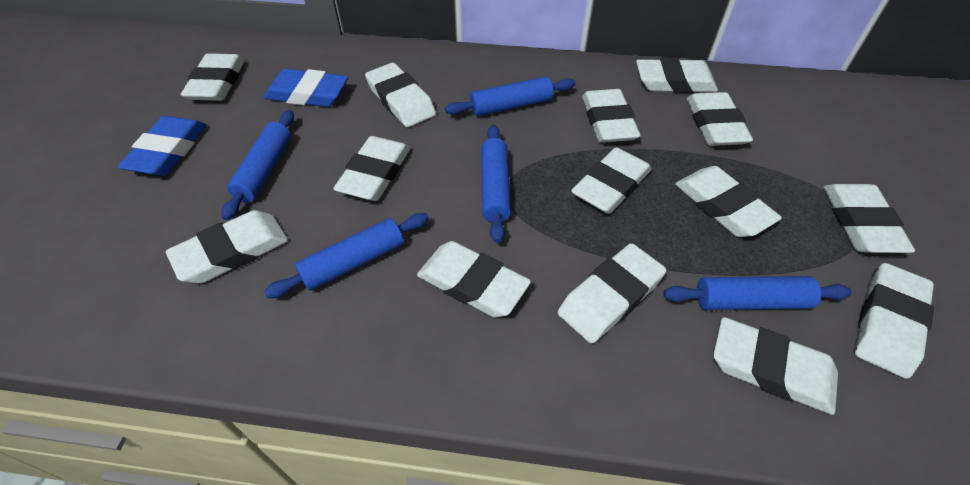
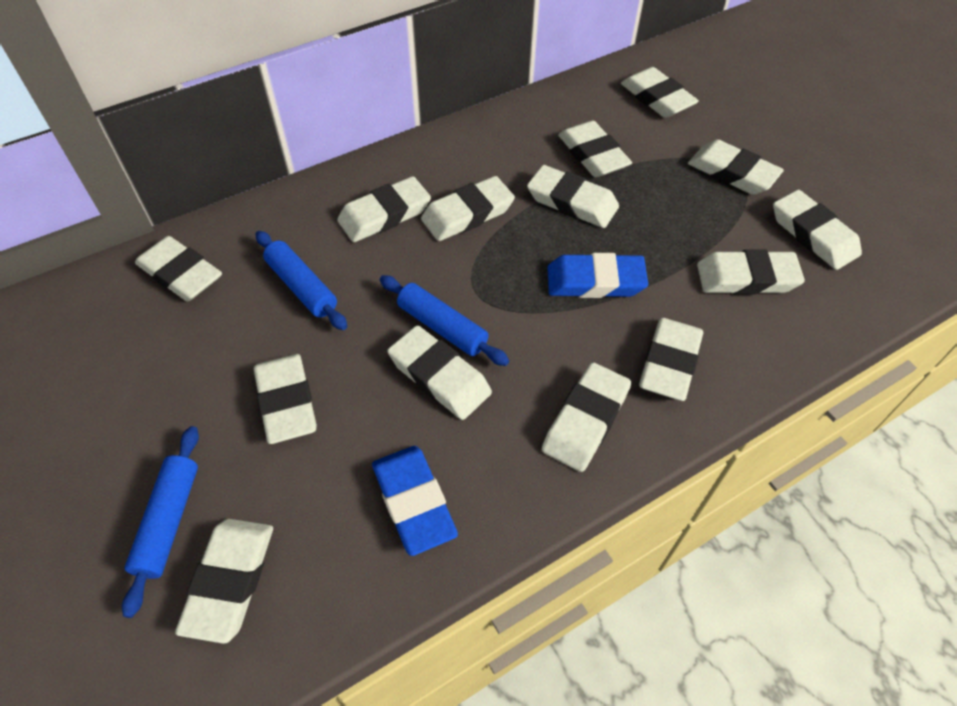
blue rolling pin: [222,110,294,220] [264,213,429,298] [445,76,575,116] [481,125,511,243] [663,276,852,310] = 5 -> [122,426,199,618] [256,231,347,330] [380,275,509,366] = 3

